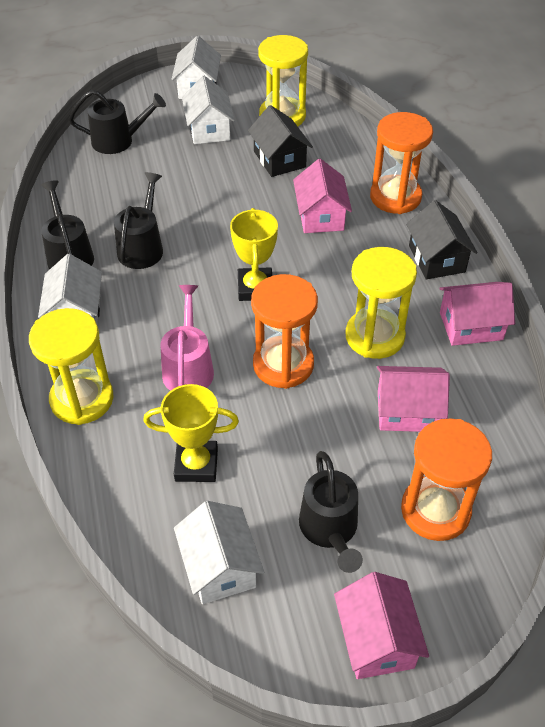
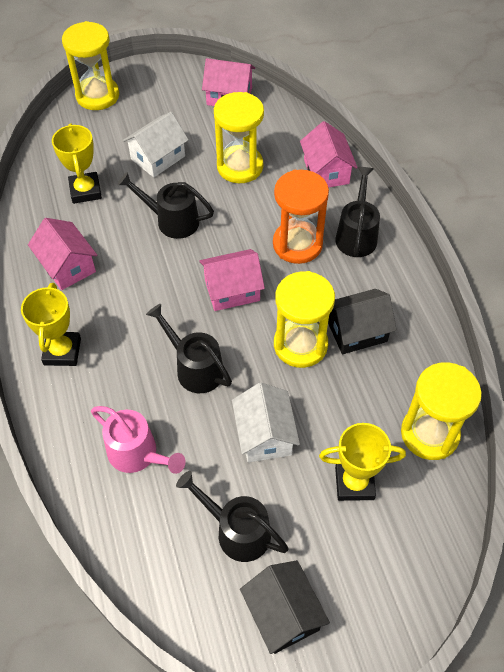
orange hourglass: [251,274,318,389] [370,112,433,214] [401,418,492,541] = 3 -> [273,170,329,264] = 1
white house: [38,254,102,324] [172,36,221,99] [174,501,264,604] [182,76,235,144] = 4 -> [123,112,189,177] [232,383,300,462] = 2
yellow hourglass: [29,308,114,425] [258,35,308,126] [346,247,417,359] = 3 -> [62,21,119,110] [214,92,264,183] [274,271,335,368] [401,362,482,460] = 4
yellow trophy: [143,384,239,482] [230,208,278,301] = 2 -> [21,283,81,366] [52,123,102,204] [319,423,406,501] = 3

